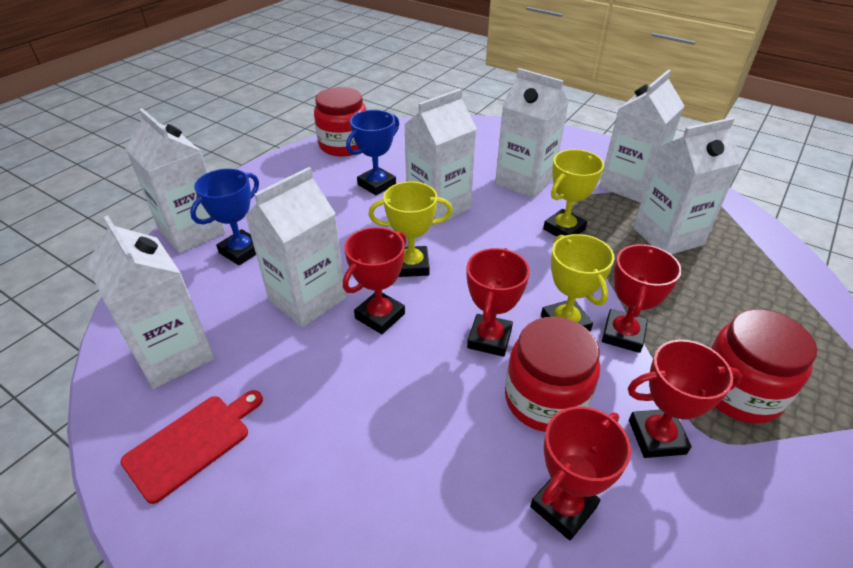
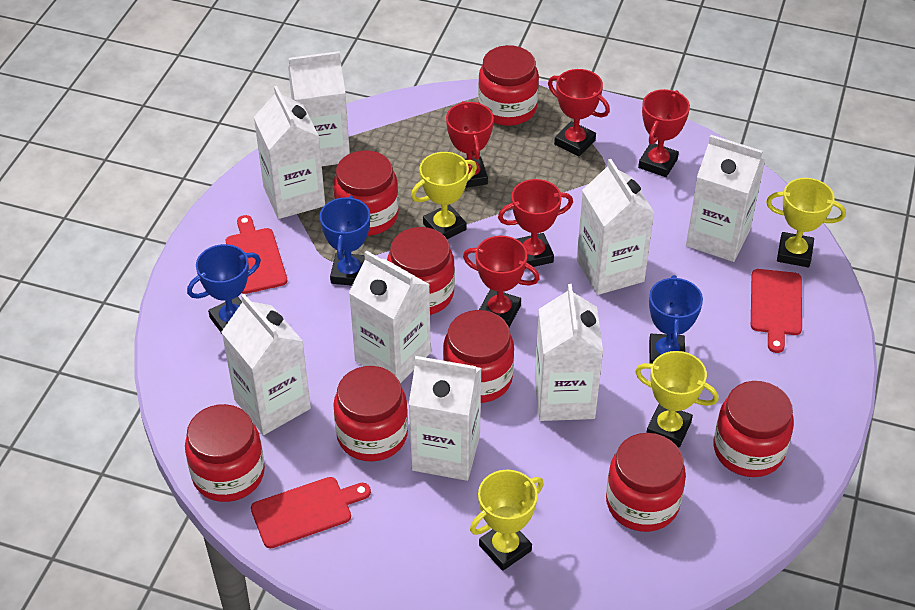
blue trophy: [190,169,259,265] [346,110,399,195] = 2 -> [187,244,261,334] [320,196,370,286] [649,275,703,364] = 3
red cutting board: [120,390,263,504] = 1 -> [226,215,287,294] [251,477,371,548] [751,269,802,353] = 3
red jar: [314,87,366,157] [505,317,600,432] [710,309,817,424] = 3 -> [185,404,265,502] [333,151,399,236] [333,366,408,462] [387,227,455,315] [443,310,514,403] [478,45,539,126] [606,433,686,532] [714,381,794,477] = 8
white carton: [86,216,214,389] [125,108,226,253] [245,167,346,327] [404,89,477,226] [495,68,569,198] [599,70,684,203] [633,118,741,254] = 7 -> [222,294,311,435] [254,86,325,219] [288,51,350,166] [349,251,431,383] [409,356,482,481] [535,284,603,421] [577,159,655,295] [686,135,765,262] = 8
yellow trophy: [369,181,453,277] [541,234,614,331] [543,149,604,237] = 3 -> [411,152,477,239] [470,470,544,571] [635,351,719,447] [766,178,846,267] = 4

